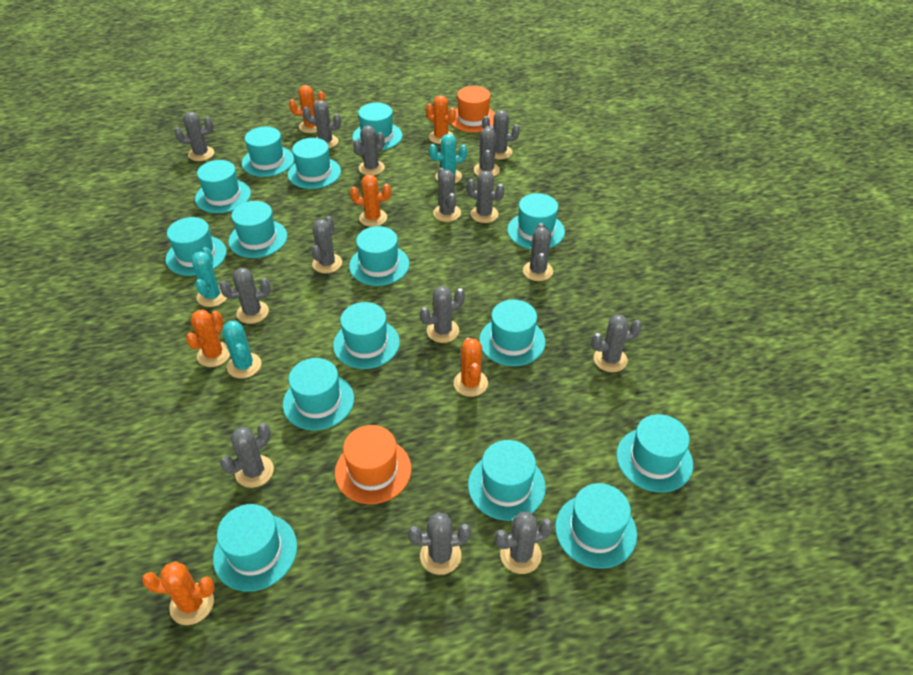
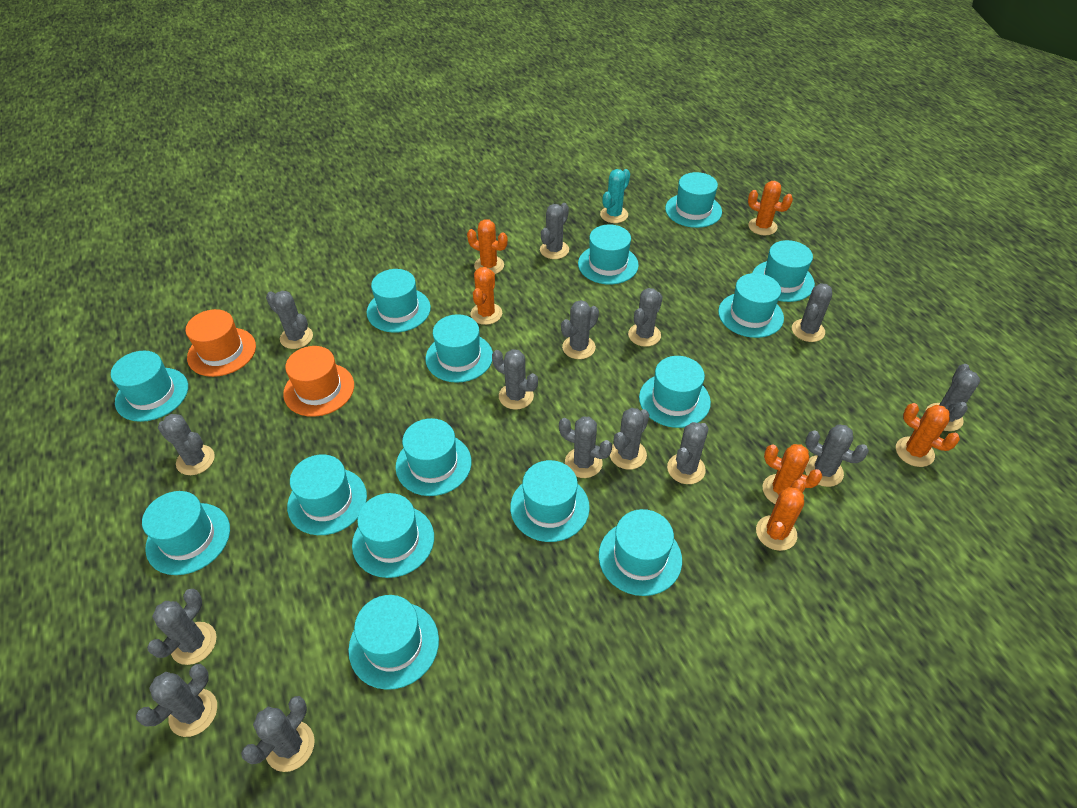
turquoise cactus: [191,247,227,307] [222,321,261,379] [429,134,468,183] = 3 -> [600,169,630,223] = 1

